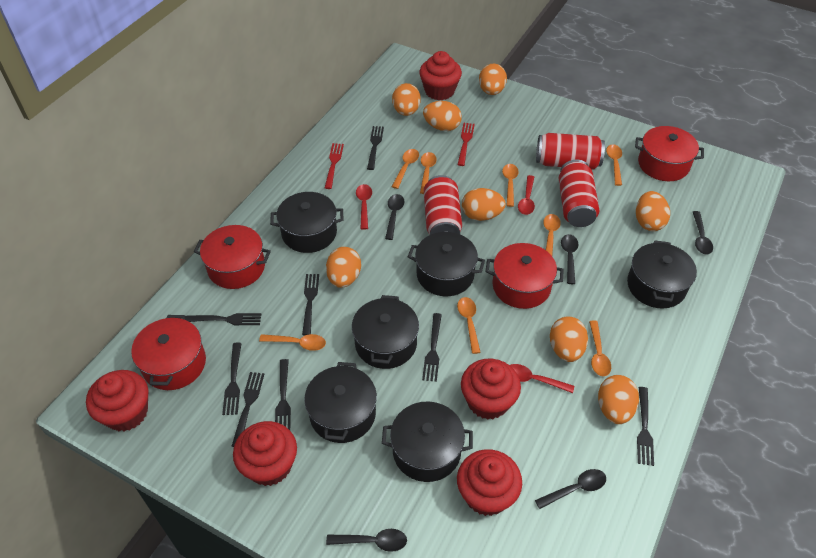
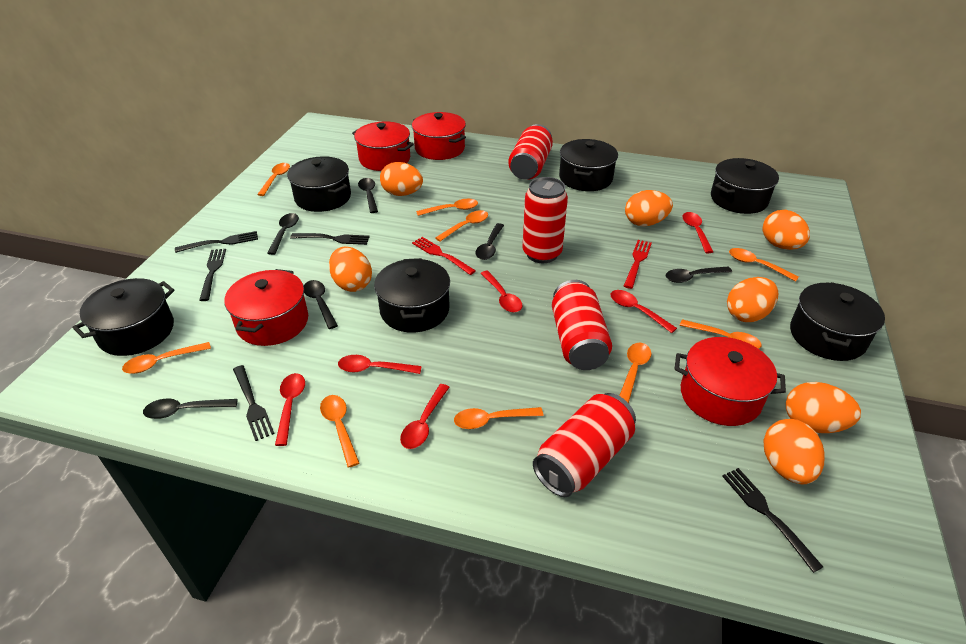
black fork: [185,313,261,325] [222,343,242,415] [232,372,264,447] [275,359,291,430] [302,274,319,336] [367,126,384,170] [422,313,442,382] [637,387,654,466] = 8 -> [175,231,258,253] [199,249,226,301] [233,365,275,441] [290,233,370,245] [722,468,823,573] = 5
black spoon: [326,529,407,552] [385,194,404,240] [535,469,606,509] [561,234,578,284] [693,211,713,255] = 5 -> [143,398,238,419] [267,213,299,255] [304,280,338,329] [358,178,378,213] [475,223,504,260] [666,267,732,283] = 6
orange egg: [326,247,361,288] [392,83,421,116] [423,101,462,131] [462,188,506,221] [479,64,507,95] [550,316,588,362] [598,375,639,424] [636,191,670,231] = 8 -> [329,246,372,292] [380,162,423,196] [625,190,673,226] [727,277,778,322] [763,210,810,250] [763,419,825,484] [786,382,861,433] = 7
orange spoon: [259,334,326,351] [392,149,419,189] [420,152,436,194] [457,297,481,354] [502,164,518,207] [543,214,561,256] [589,320,611,376] [606,144,622,186] = 8 -> [122,342,211,374] [257,163,290,196] [320,395,359,467] [416,199,478,216] [435,210,488,241] [454,407,543,429] [619,343,651,403] [679,319,762,349] [729,248,799,282] = 9
red can: [424,175,462,235] [536,133,605,170] [559,160,599,227] = 3 -> [508,124,553,180] [522,177,568,263] [533,393,636,497] [552,280,612,370] = 4
red cupcake: [86,370,148,431] [233,421,297,486] [419,51,462,100] [457,449,522,516] [461,359,521,420] = 5 -> none = 0
red spoon: [356,184,372,230] [510,364,574,393] [518,175,535,215] = 3 -> [275,373,305,446] [338,355,422,374] [400,384,450,449] [480,270,523,313] [611,290,677,333] [682,212,713,253] = 6

